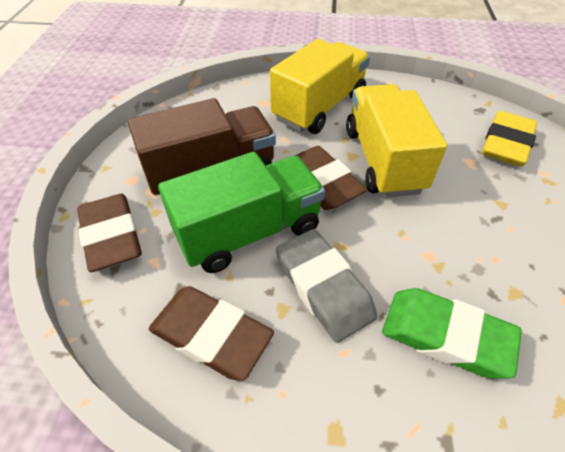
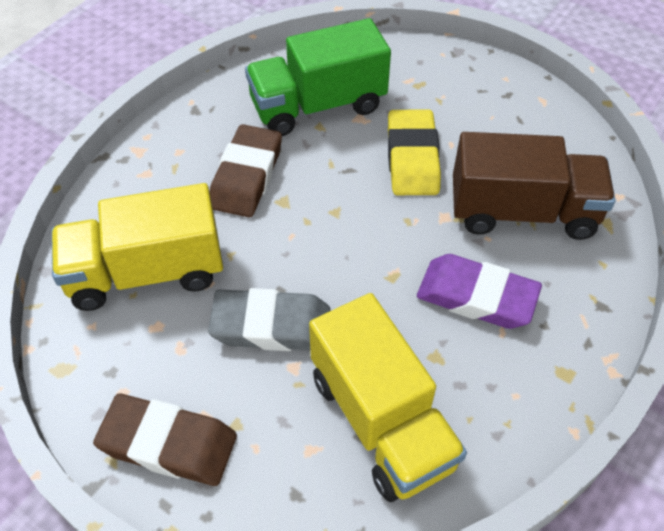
brown eraser: [77,194,142,272] [149,286,274,381] [295,146,367,210] = 3 -> [93,394,237,486] [210,124,282,217] = 2
green eraser: [382,288,522,379] = 1 -> none = 0
purple eraser: none = 0 -> [417,254,542,329] = 1

